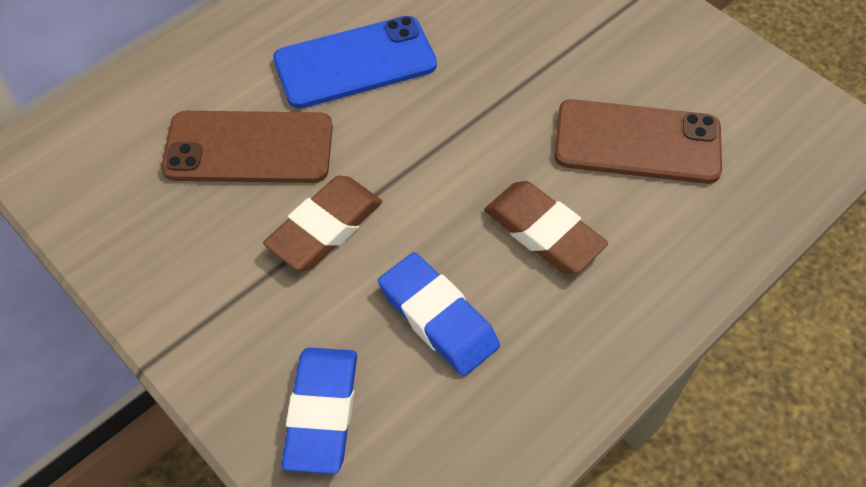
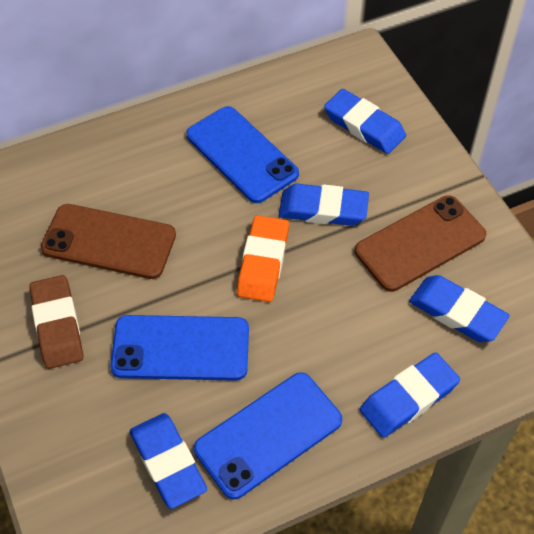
blue eraser: [282,347,357,474] [378,252,500,376] = 2 -> [130,413,207,509] [279,183,369,226] [324,89,406,154] [360,352,460,438] [409,275,510,342] = 5
blue phone: [273,16,437,109] = 1 -> [110,315,249,381] [186,106,299,203] [194,372,342,499] = 3
brown eraser: [263,176,382,270] [484,181,608,273] = 2 -> [29,275,83,369] = 1
orange eraser: none = 0 -> [237,215,289,302] = 1

